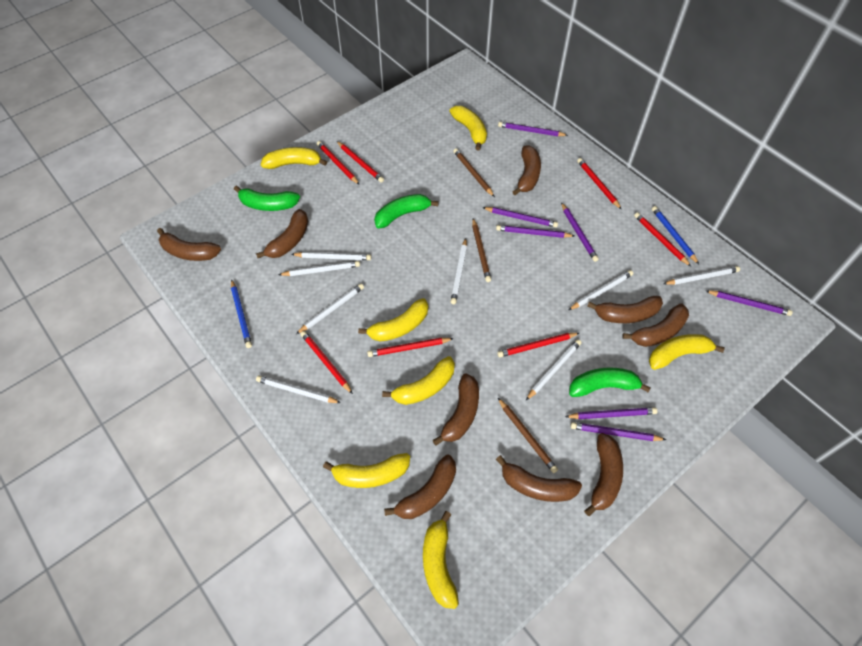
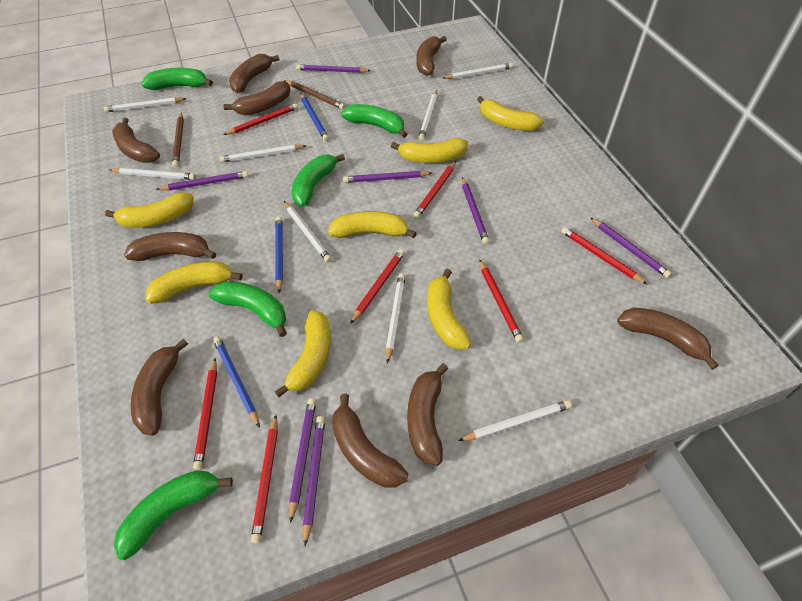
blue pencil: [231,279,252,348] [652,206,699,264] = 2 -> [213,336,260,428] [275,216,283,293] [301,94,329,141] = 3
brown pencil: [453,148,495,197] [472,218,491,282] [498,398,558,473] = 3 -> [172,112,184,167] [284,80,345,110] = 2
green banana: [234,186,300,211] [374,194,439,229] [569,368,651,397] = 3 -> [114,470,233,560] [142,68,213,90] [209,281,287,337] [292,154,345,207] [341,104,408,138] = 5

